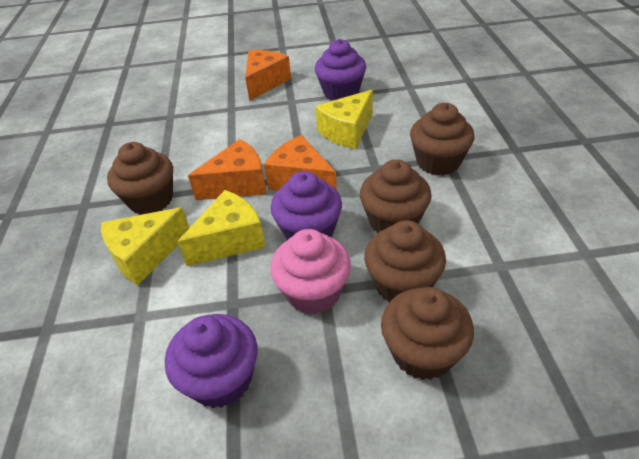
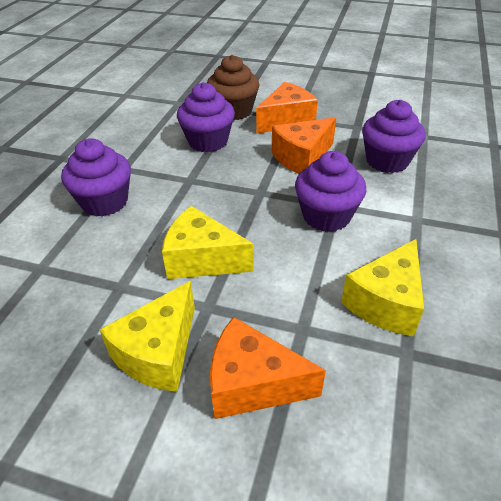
brown cupcake: [107,142,173,215] [360,159,432,233] [364,220,446,302] [381,287,474,380] [410,103,474,176] = 5 -> [207,55,260,120] = 1
pink cupcake: [270,229,351,314] = 1 -> none = 0
purple cupcake: [165,314,257,408] [270,171,342,240] [315,39,366,100] = 3 -> [61,138,131,216] [177,82,235,152] [295,151,366,232] [362,100,426,173] = 4

